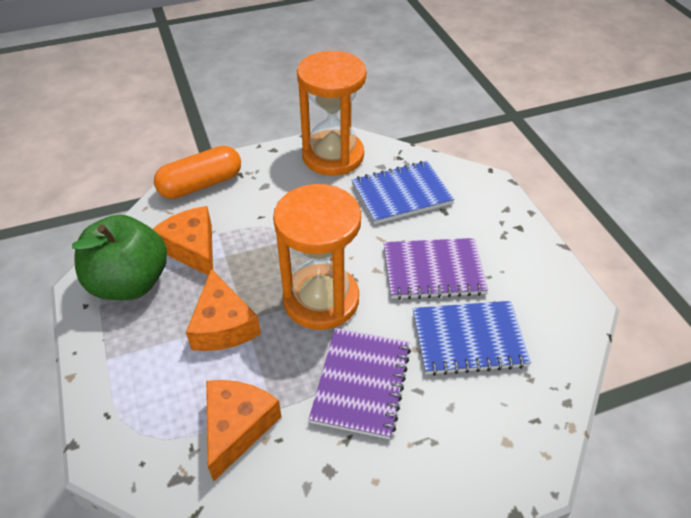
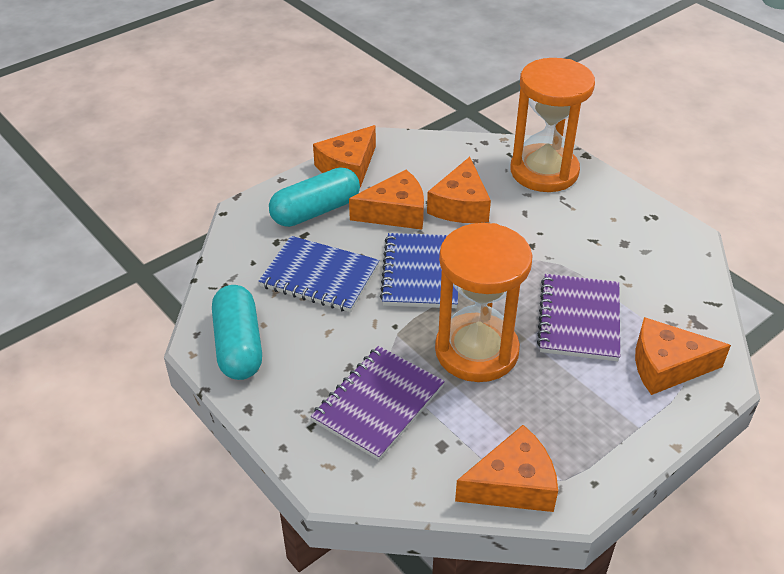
green apple: [72,215,167,300] = 1 -> none = 0
orange capsule: [154,146,241,199] = 1 -> none = 0
orange cheese: [153,206,213,276] [186,269,261,351] [206,380,281,482] = 3 -> [313,125,376,188] [349,170,424,230] [427,157,491,223] [455,425,558,512] [635,317,731,395] = 5
turquoise capsule: none = 0 -> [212,285,262,380] [269,167,360,227] = 2

